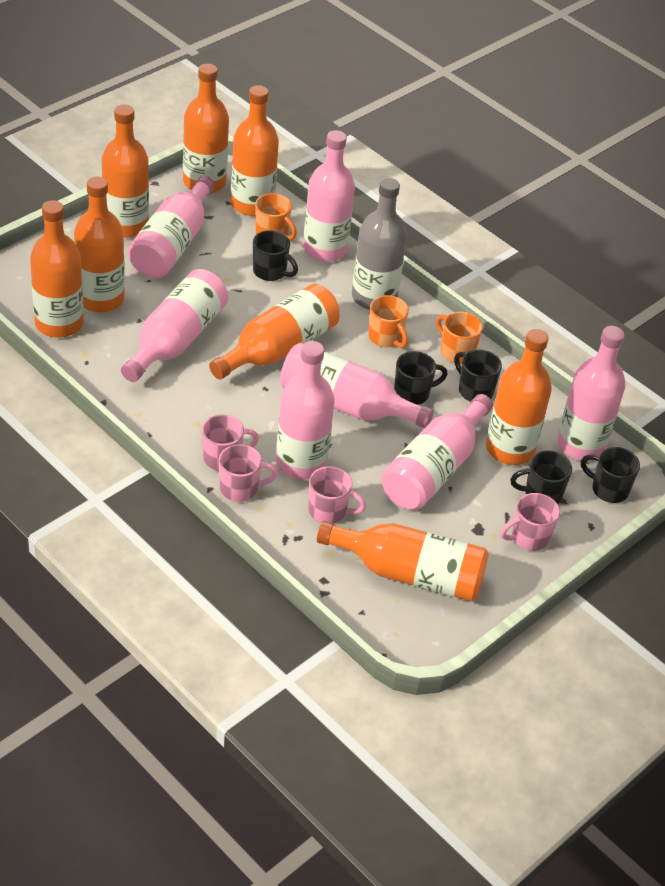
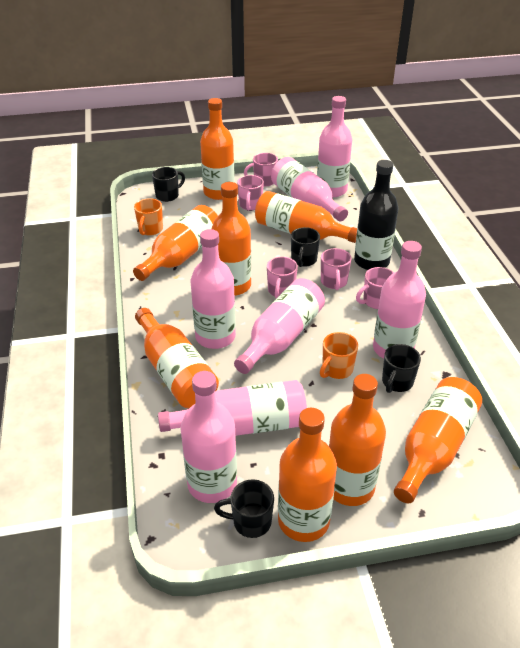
black bottle: none = 0 -> [354,160,398,270] = 1
black mug: [253,230,298,281] [394,351,448,405] [454,350,502,402] [510,451,572,504] [581,447,640,503] = 5 -> [152,167,185,202] [214,479,274,538] [291,227,320,267] [382,344,421,393] = 4
grey bottle: [352,178,407,310] = 1 -> none = 0
orange mug: [255,193,297,240] [368,295,409,348] [436,312,482,364] = 3 -> [134,198,163,236] [320,332,358,379] = 2
pink mug: [202,414,259,471] [219,444,278,502] [308,466,366,524] [500,493,560,551] = 4 -> [237,175,264,210] [244,153,278,186] [267,257,298,298] [321,248,351,290] [356,267,394,309] = 5

